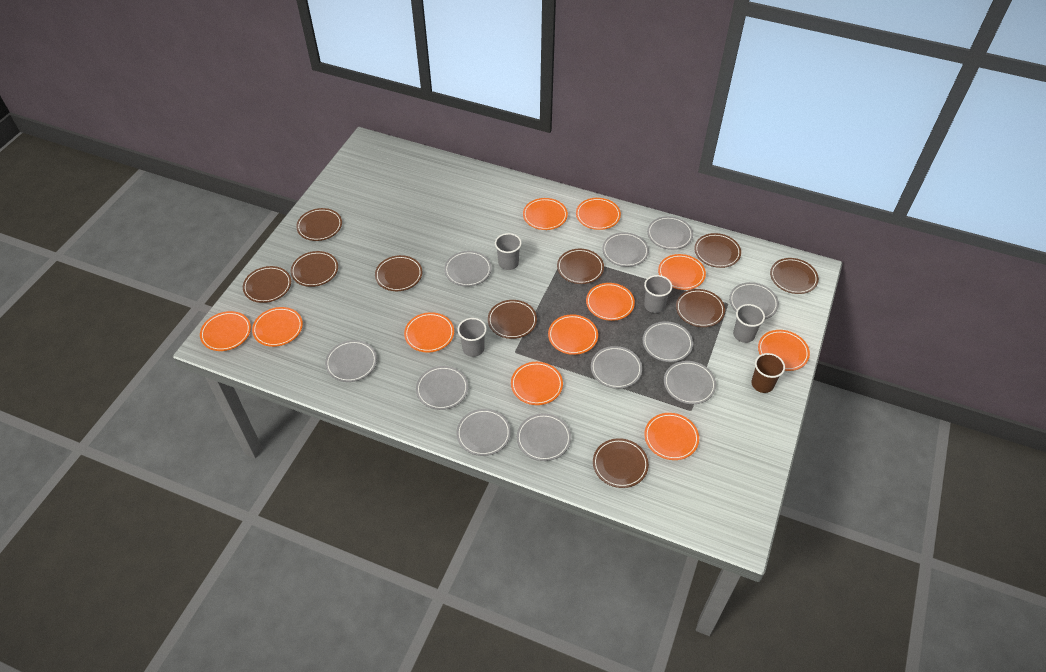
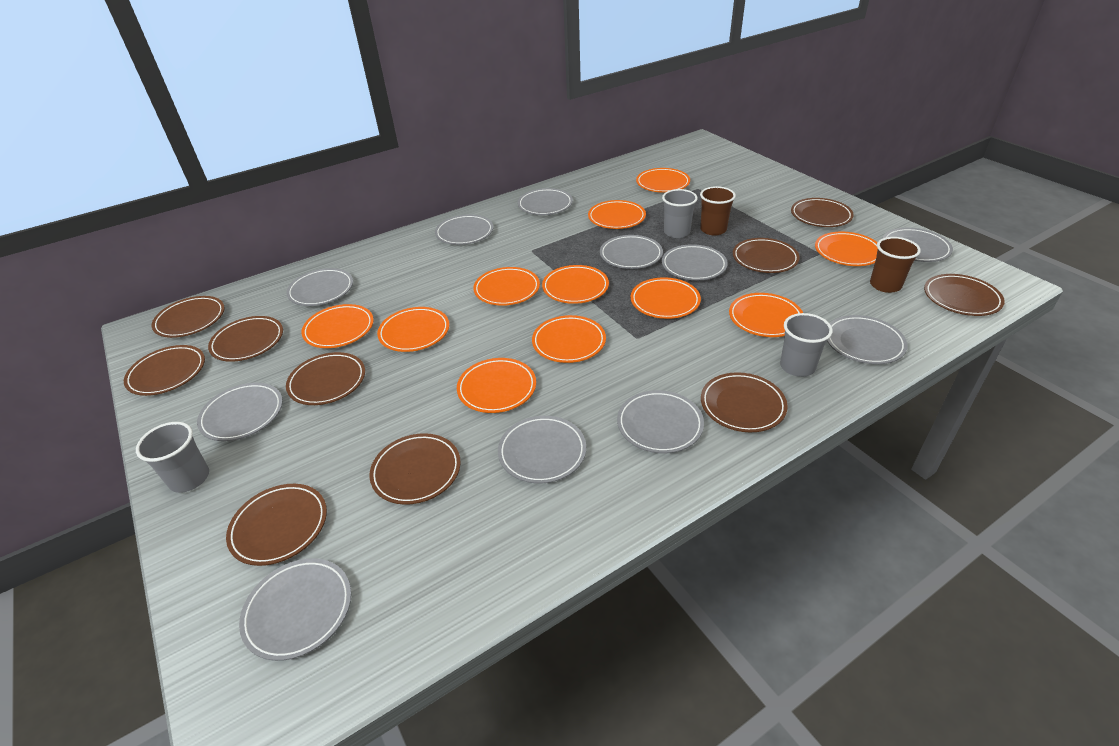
brown cup: [751,353,785,393] = 1 -> [700,186,736,236] [870,237,921,293] = 2
grey cup: [457,318,487,357] [495,233,522,270] [644,275,672,313] [733,304,765,343] = 4 -> [136,422,209,493] [662,189,698,238] [780,313,833,377] = 3

